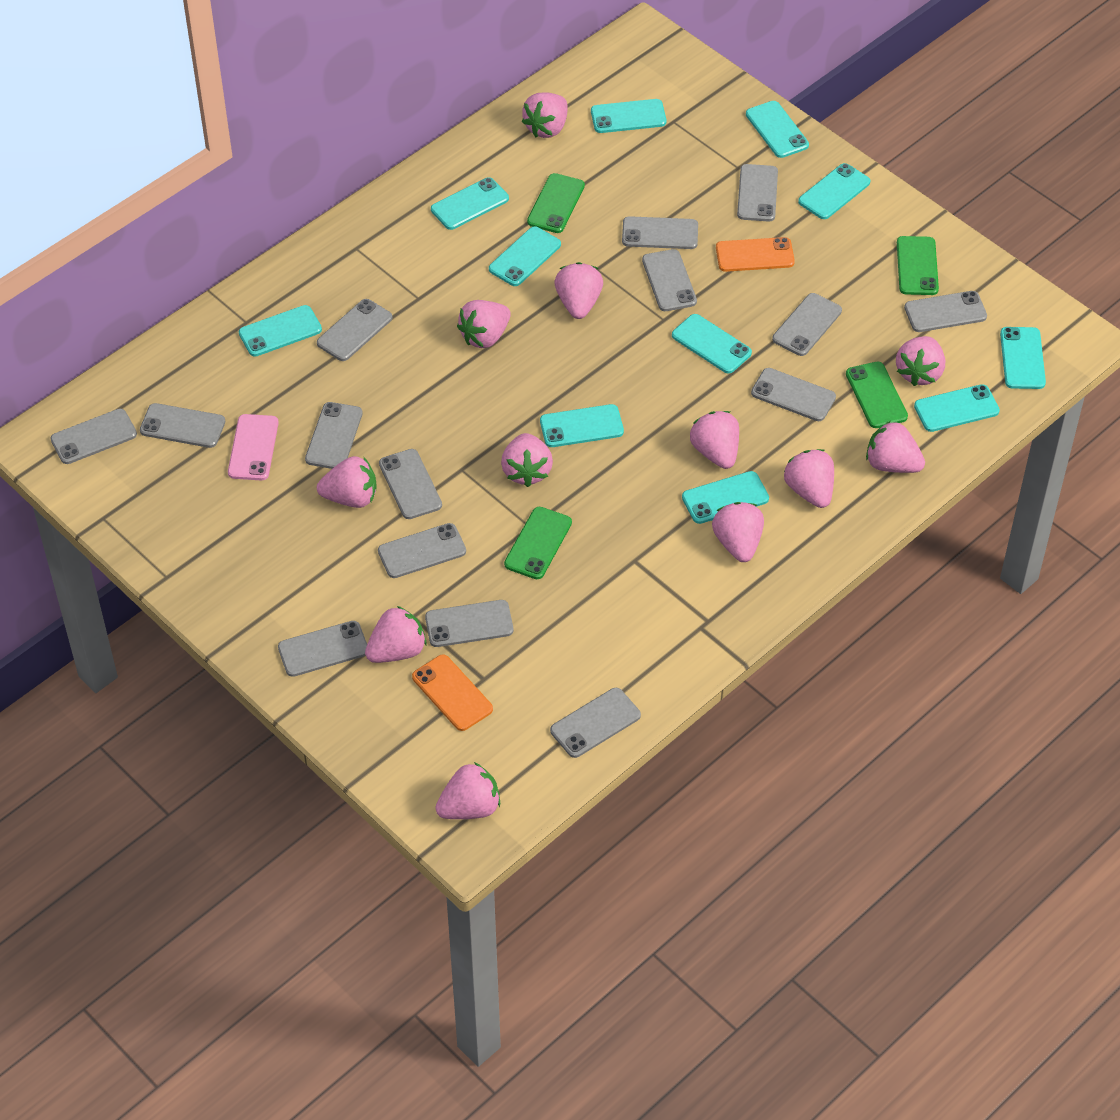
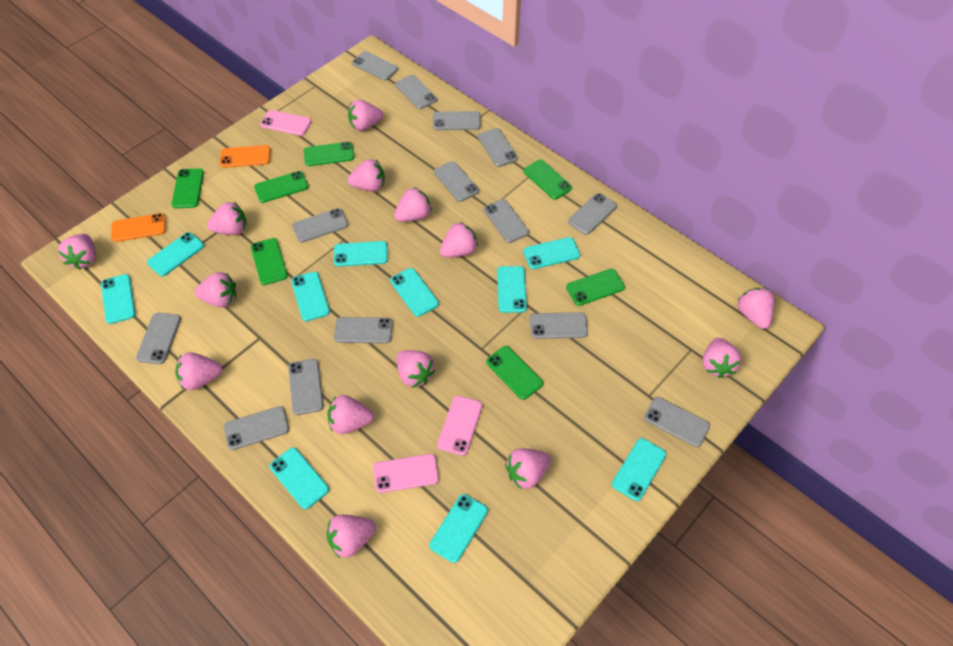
green phone: [504,507,572,579] [527,173,585,233] [846,362,908,428] [897,236,939,295] = 4 -> [172,168,204,208] [251,238,288,285] [254,171,308,203] [304,142,354,166] [486,346,543,400] [524,160,572,200] [566,269,625,306] = 7
grey phone: [50,409,137,464] [140,403,225,448] [278,621,367,677] [305,402,363,469] [317,299,392,361] [378,523,466,578] [379,449,442,519] [425,600,513,647] [550,688,641,758] [622,216,698,249] [642,249,697,311] [737,164,778,221] [751,368,836,421] [772,293,842,356] [904,291,987,332] = 15 -> [136,313,181,364] [224,406,289,450] [288,359,324,415] [292,208,348,243] [334,317,393,343] [352,51,398,81] [395,75,437,109] [433,111,481,130] [434,161,479,202] [478,128,518,167] [484,199,529,243] [530,312,588,339] [568,193,617,235] [644,397,710,447] = 14
pink phone: [228,414,279,480] = 1 -> [260,110,312,136] [373,454,439,493] [437,396,482,456] = 3
pink strawberry: [317,456,377,508] [365,606,426,663] [435,762,500,819] [457,300,511,348] [501,433,553,487] [522,92,567,138] [555,262,603,319] [690,411,739,469] [712,502,764,562] [784,449,834,508] [866,421,925,473] [896,336,945,386] = 12 -> [58,234,96,270] [175,352,223,390] [195,272,236,308] [207,202,247,235] [327,395,374,434] [327,515,376,558] [348,100,383,131] [348,159,385,191] [394,187,432,222] [397,350,435,388] [440,222,478,258] [505,448,551,489] [702,338,741,378] [738,288,775,329] = 14
turquoise phone: [239,305,322,357] [431,177,509,230] [489,226,561,286] [540,404,624,447] [591,99,666,133] [672,314,752,373] [682,471,769,524] [746,101,809,158] [798,163,870,219] [914,384,1000,432] [1000,327,1046,389] = 11 -> [101,274,136,324] [147,232,204,276] [270,447,329,509] [291,272,330,321] [334,241,388,267] [390,268,439,317] [429,494,488,563] [497,266,527,313] [523,237,580,269] [612,438,666,501] = 10

